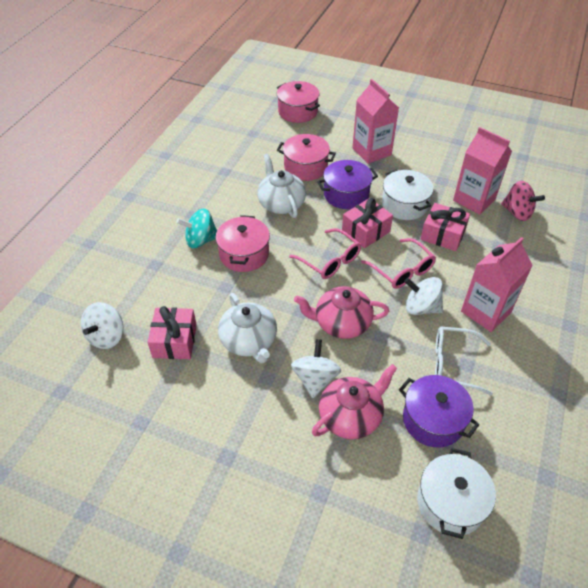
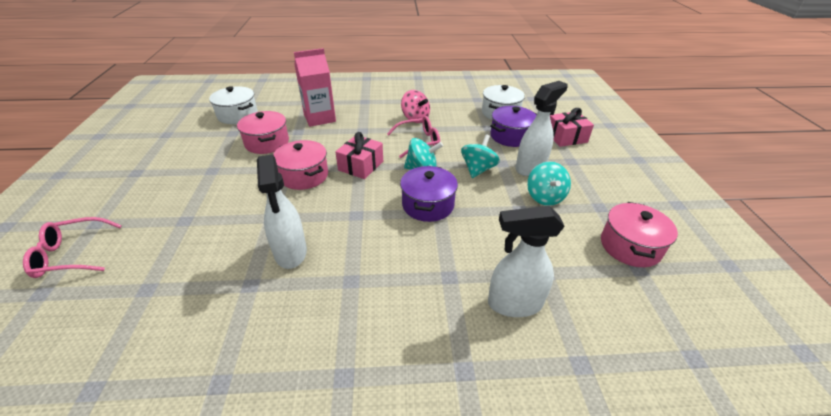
pink carton: [352,79,399,164] [453,127,512,215] [461,237,533,332] = 3 -> [294,48,336,127] = 1
pink gift: [147,306,197,359] [342,198,393,248] [421,203,470,251] = 3 -> [335,132,383,179] [550,108,594,147] = 2
pink teapot: [294,286,389,339] [312,364,397,439] = 2 -> none = 0
turquoise spinning top: [176,209,217,248] = 1 -> [404,138,443,170] [461,134,500,178] [527,162,571,206] = 3
white glasses: [435,326,493,395] = 1 -> none = 0
white spinning top: [81,302,124,349] [291,339,341,398] [404,277,443,315] = 3 -> none = 0
white spray bottle: none = 0 -> [257,154,307,269] [488,206,565,317] [515,81,568,176] = 3
white teapot: [218,293,277,363] [257,154,306,218] = 2 -> none = 0

